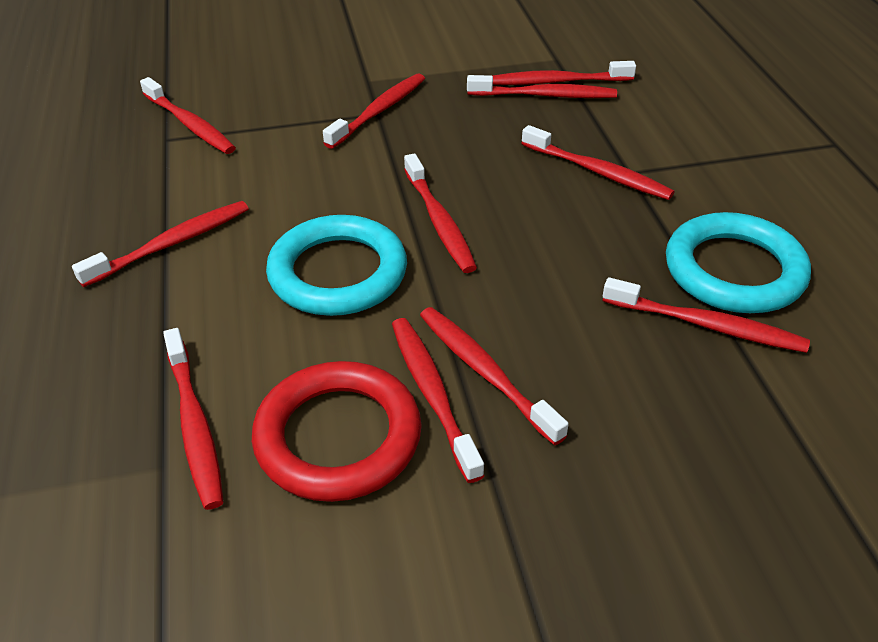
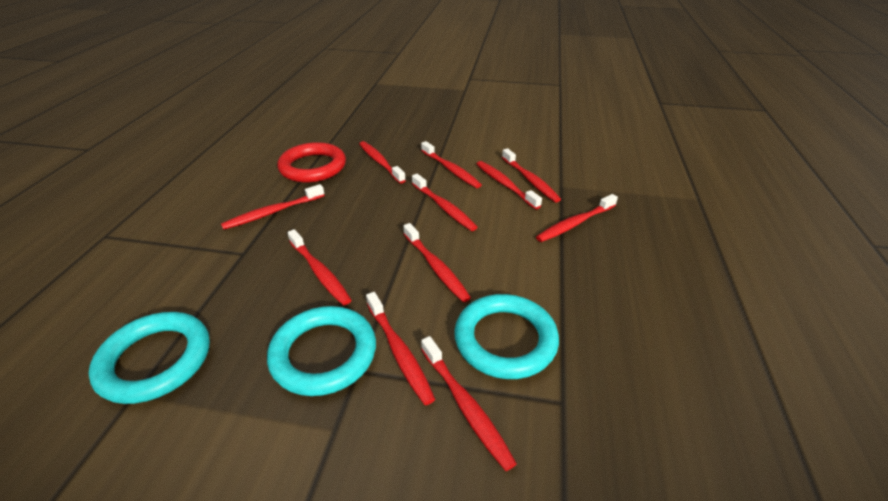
turquoise ring: [266,215,407,316] [666,212,811,313] = 2 -> [88,312,210,404] [267,306,376,396] [454,294,559,379] = 3

